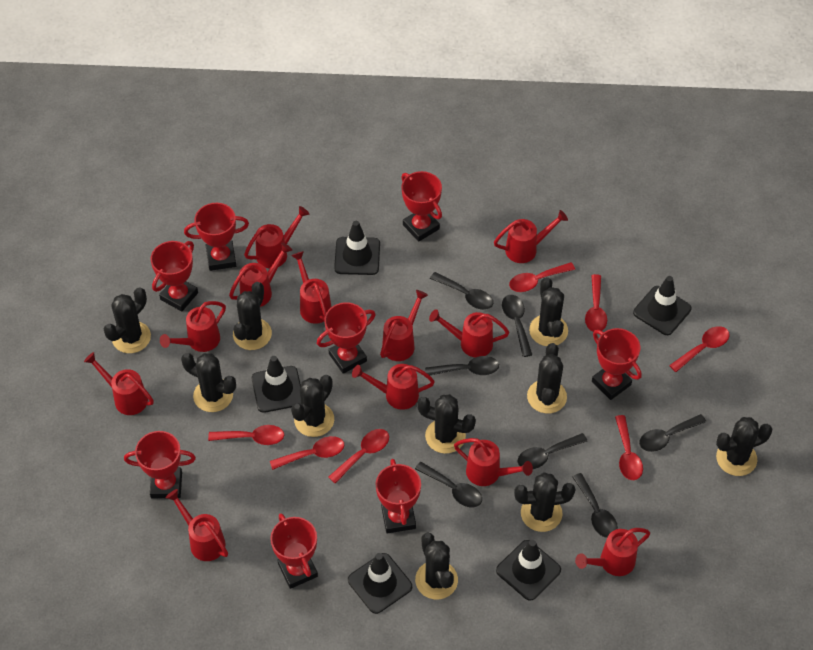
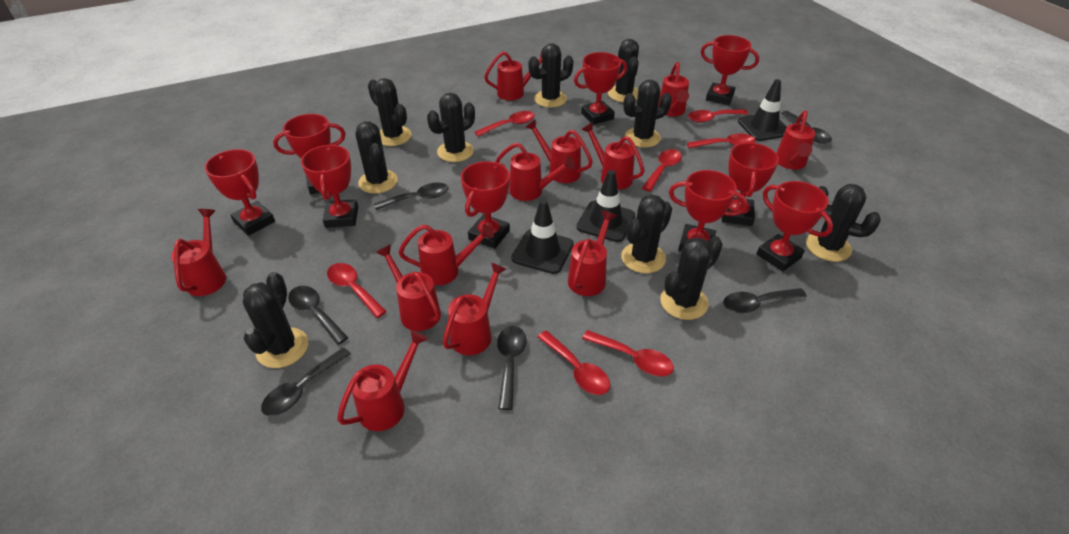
black spoon: [415,462,482,507] [425,356,499,375] [430,272,493,310] [502,295,532,357] [517,433,587,469] [573,473,618,538] [639,414,706,452] = 7 -> [261,348,351,416] [288,286,349,345] [374,183,449,210] [497,326,526,410] [723,288,807,313] [781,111,832,144] = 6
black traffic cone: [252,356,301,413] [334,221,380,275] [348,553,412,614] [496,540,561,601] [633,276,691,335] = 5 -> [511,199,574,274] [576,170,635,242] [738,79,787,141] = 3
red trophy: [124,431,196,498] [150,241,198,311] [184,203,249,271] [270,513,318,589] [317,302,376,374] [376,459,421,533] [401,171,442,242] [592,328,642,400] = 8 -> [204,149,275,236] [273,114,346,194] [301,145,358,228] [461,161,510,249] [574,52,627,125] [669,170,748,251] [701,35,759,105] [722,143,779,226] [757,181,833,272] = 9

